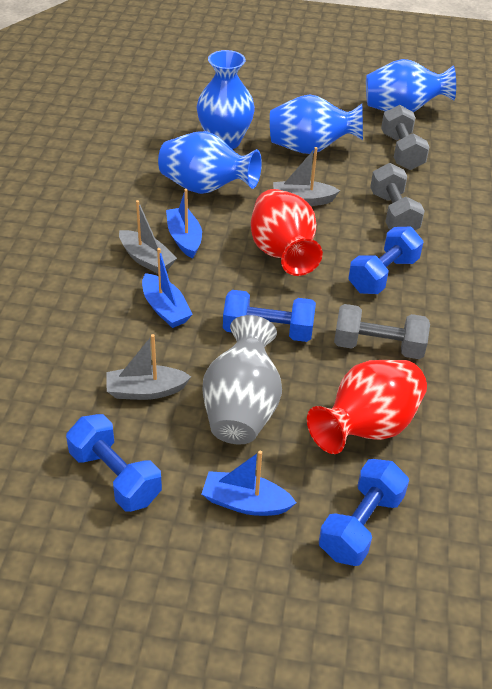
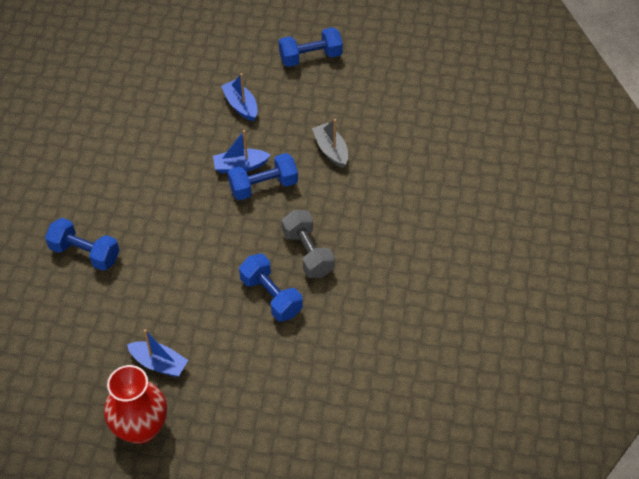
blue vase: [158,131,262,194] [196,50,255,149] [270,94,363,154] [366,59,456,113] = 4 -> none = 0
grey boat: [106,334,191,400] [119,200,177,274] [273,147,340,206] = 3 -> [312,119,348,168] = 1
grey dumbbell: [334,304,430,359] [370,163,425,230] [381,105,429,170] = 3 -> [282,210,335,278] = 1
grey vase: [203,315,282,444] = 1 -> none = 0
red vase: [251,189,323,276] [307,360,427,454] = 2 -> [104,365,167,444] = 1

